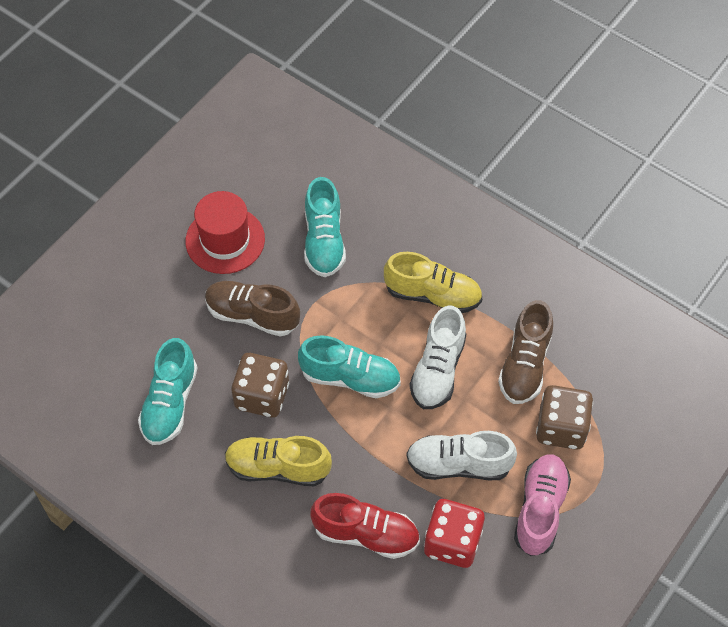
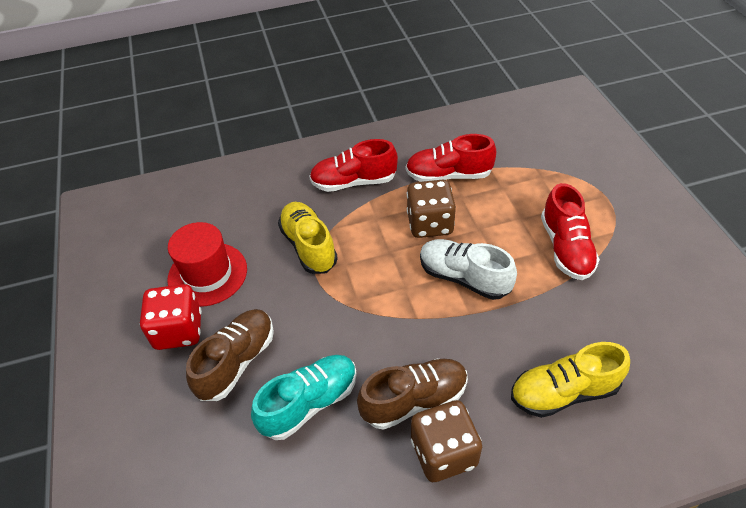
pink shoe: [514,454,571,556] = 1 -> none = 0
red shoe: [311,493,420,559] = 1 -> [309,139,398,192] [406,134,496,182] [541,183,600,280] = 3
turquoise shoe: [138,338,198,445] [298,335,401,398] [304,177,346,277] = 3 -> [251,355,357,440] = 1
white shoe: [406,431,517,480] [409,306,466,409] = 2 -> [420,239,517,300] = 1

